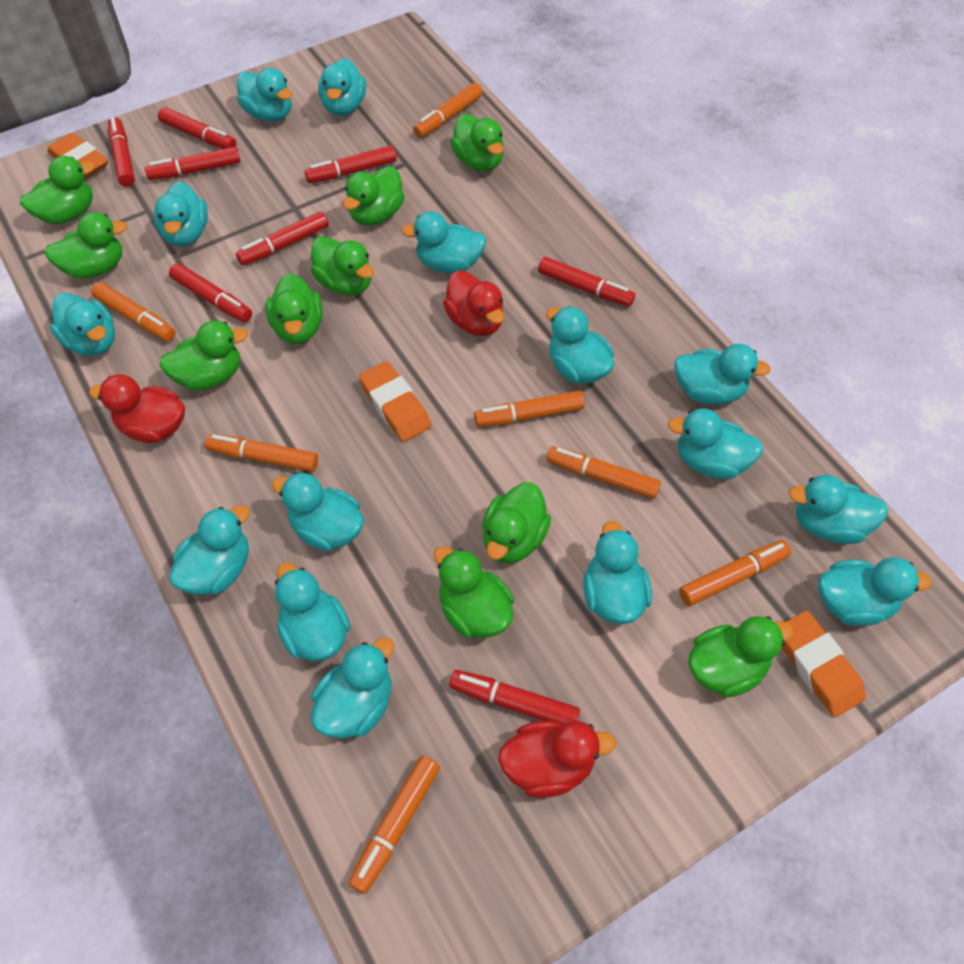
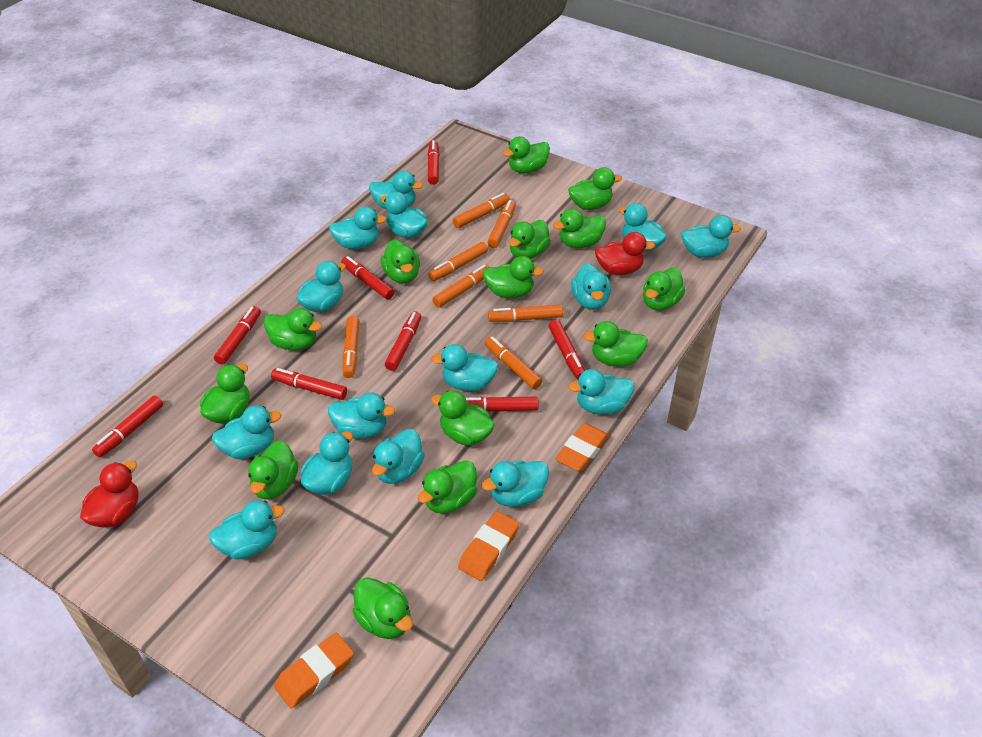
green duck: [20,156,95,224] [44,212,127,278] [159,320,248,390] [266,273,323,344] [311,236,374,296] [343,166,405,226] [434,546,514,638] [450,114,504,171] [482,482,551,563] [688,616,794,698] = 10 -> [200,364,250,424] [248,440,298,499] [264,308,322,350] [352,577,413,639] [381,240,420,283] [418,460,477,514] [431,391,495,445] [483,256,544,298] [503,136,550,173] [509,220,551,259] [553,209,606,248] [568,167,622,210] [583,321,648,366] [643,268,686,311] = 14
red duck: [89,374,185,443] [443,271,504,336] [498,721,616,798] = 3 -> [80,461,139,528] [595,232,655,275] = 2

